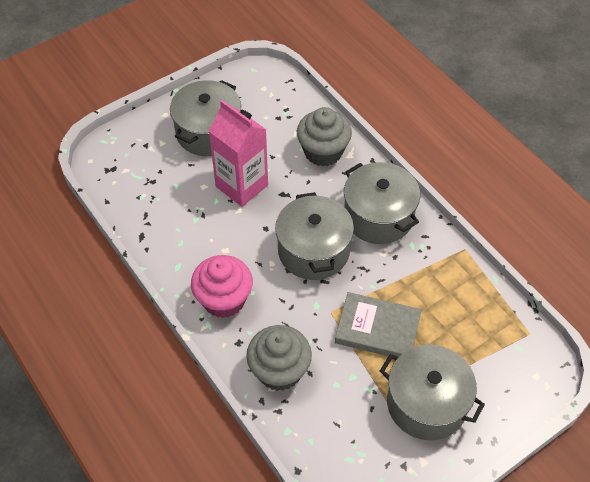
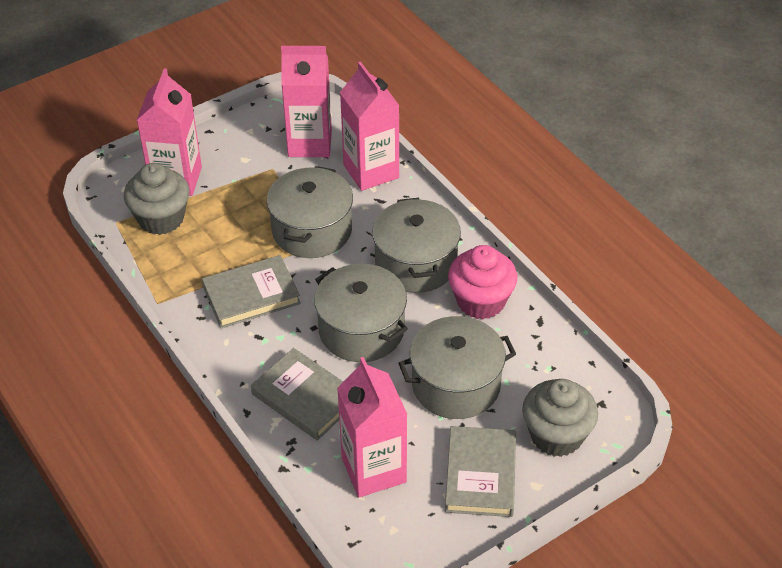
grey book: [335,292,422,357] = 1 -> [202,255,301,328] [251,348,343,441] [445,426,516,517] = 3
pink carton: [209,100,268,207] = 1 -> [137,68,202,196] [281,46,332,157] [337,357,407,497] [340,61,399,191] = 4

